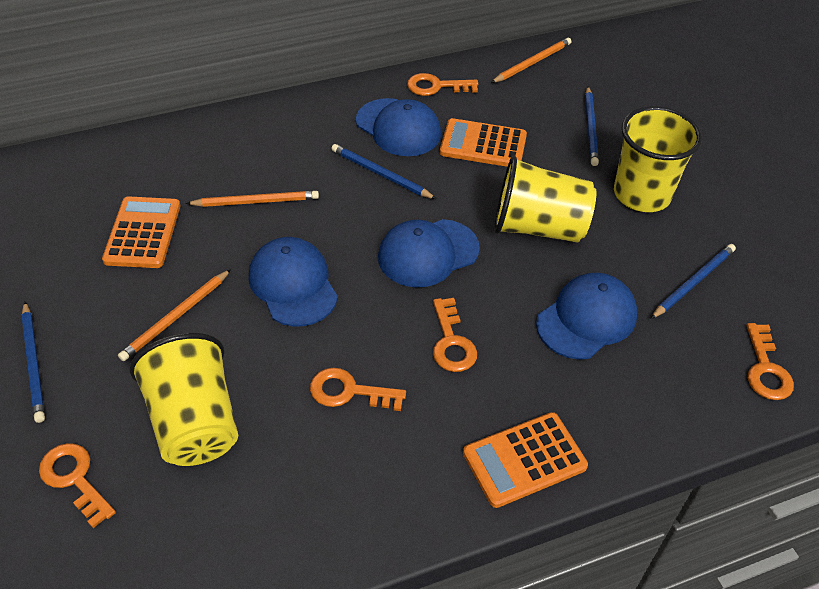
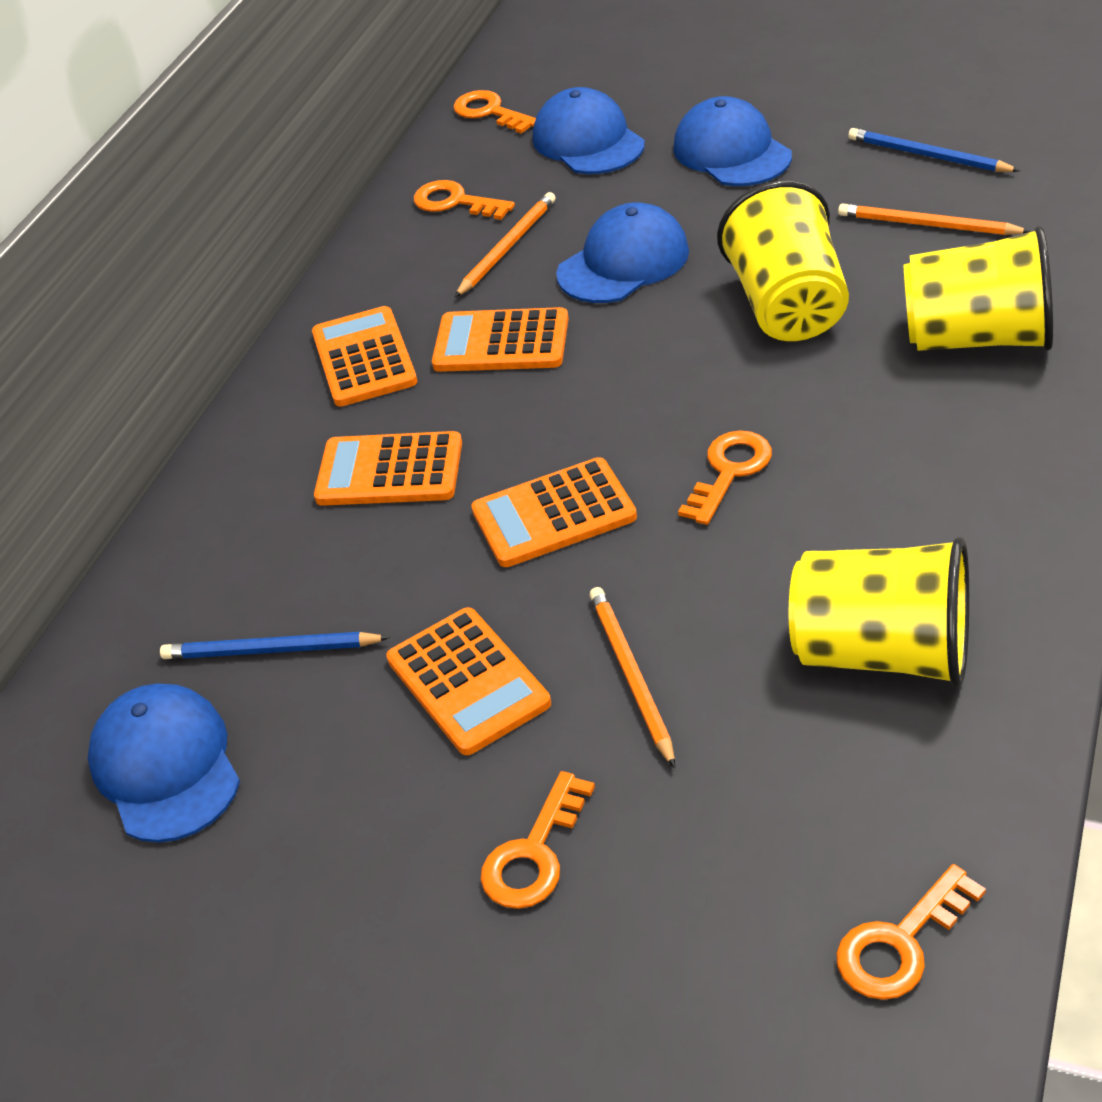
blue pencil: [22,302,45,423] [332,144,436,199] [585,86,599,166] [651,244,736,319] = 4 -> [160,632,390,659] [848,128,1020,172] = 2
orange calculator: [102,196,180,268] [440,118,527,167] [463,412,588,508] = 3 -> [312,306,417,407] [314,431,462,506] [386,607,551,755] [432,307,569,372] [471,457,637,567] = 5

